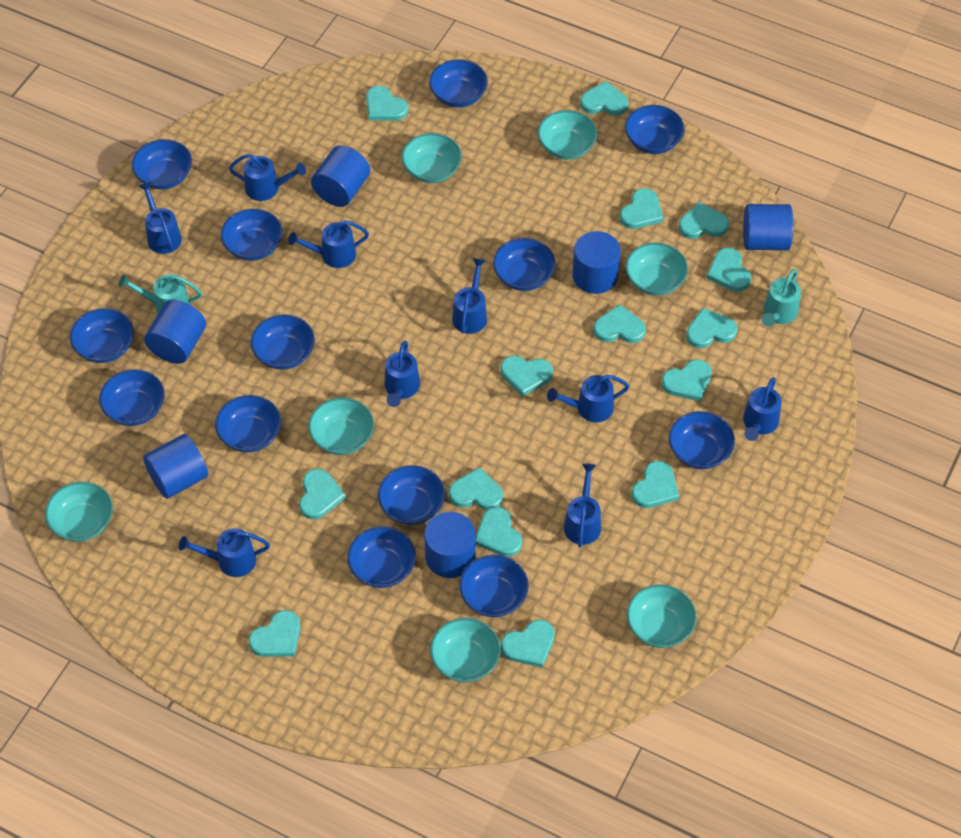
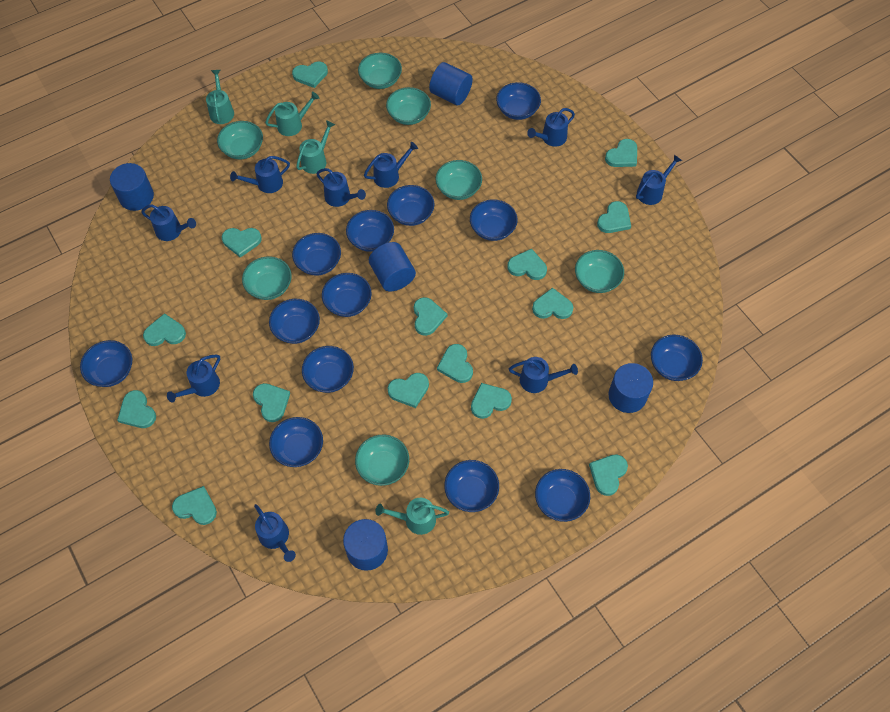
blue cylinder: [143,434,208,499] [144,300,206,364] [311,145,370,207] [424,512,476,578] [572,231,621,294] [743,204,793,250] = 6 -> [110,163,154,211] [343,519,388,571] [369,242,416,291] [429,62,473,105] [608,363,653,413] = 5
turquoise watering can: [118,274,202,314] [762,269,801,327] = 2 -> [206,70,234,124] [265,92,319,136] [296,120,335,174] [376,498,449,535] = 4

